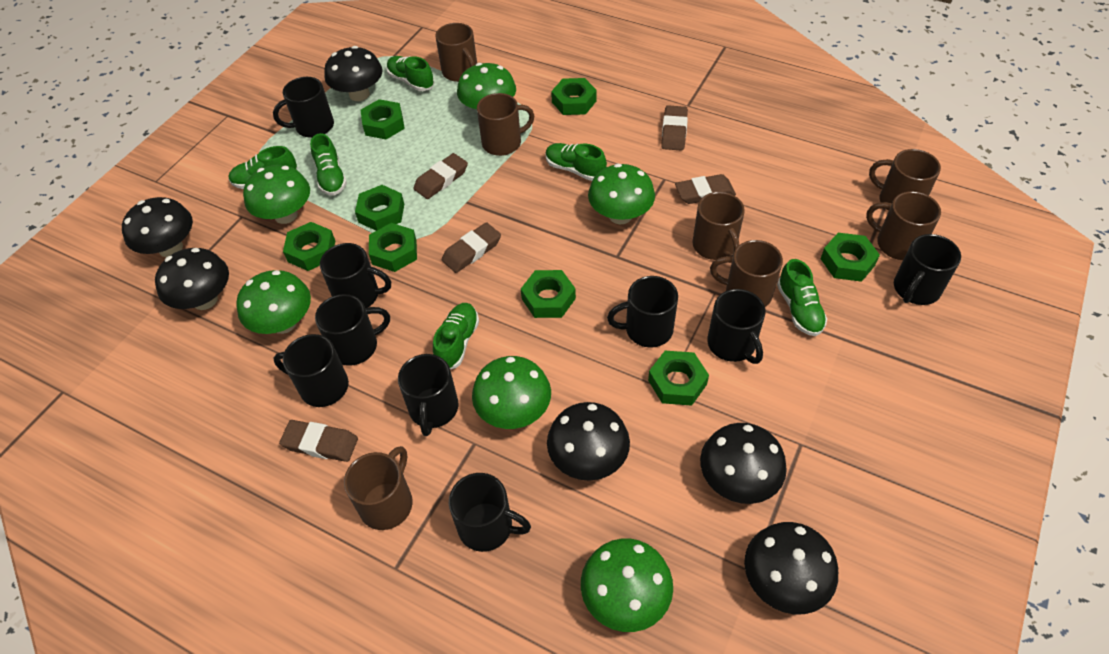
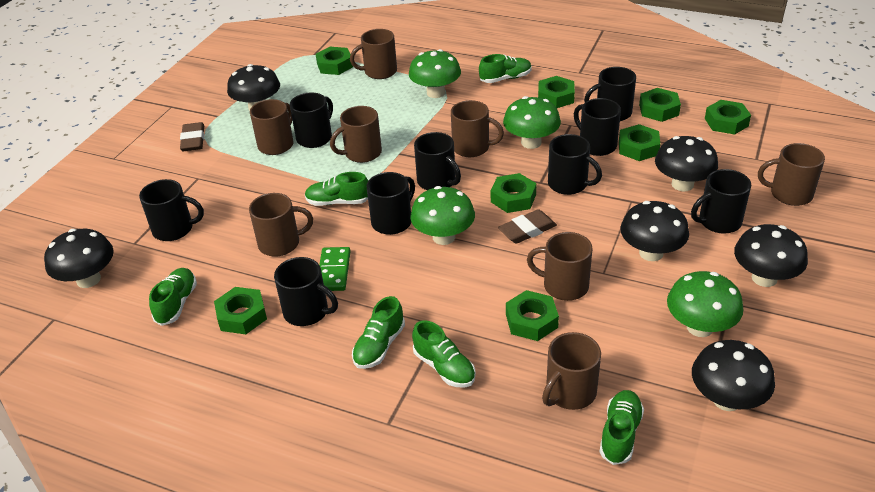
brown eraser: [279,420,358,462] [413,153,468,199] [442,222,501,273] [661,106,688,151] [675,174,736,204] = 5 -> [180,122,205,151] [498,209,557,244] = 2
brown mug: [344,446,413,530] [435,23,477,82] [477,93,534,156] [692,192,745,260] [710,240,783,307] [866,191,941,260] [869,149,941,211] = 7 -> [249,193,313,257] [250,99,294,155] [330,106,382,163] [350,29,397,79] [451,100,504,157] [527,232,593,301] [542,332,601,410] [758,143,825,206] = 8
green domino: none = 0 -> [319,247,351,291] = 1
green mushroom: [236,270,311,334] [243,165,310,224] [457,63,516,109] [472,356,551,429] [581,538,673,632] [588,163,655,225] = 6 -> [409,49,461,98] [410,186,475,245] [503,96,561,149] [667,271,743,337] = 4

